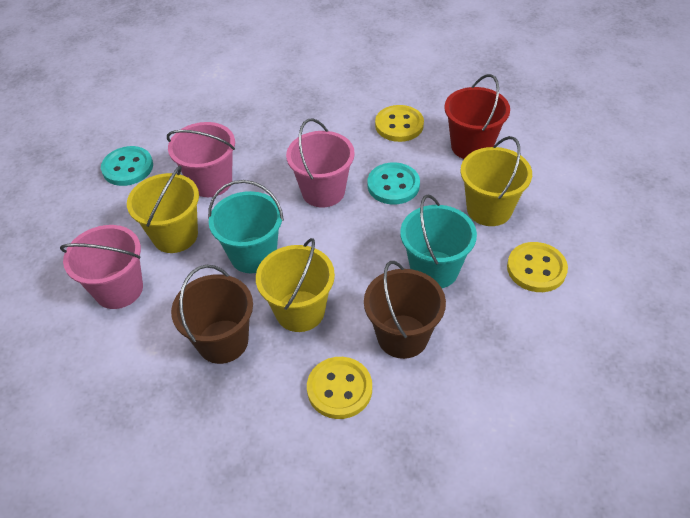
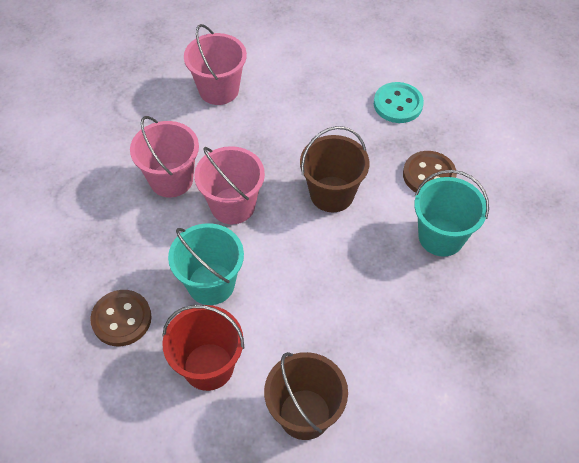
brown button: none = 0 -> [90,290,152,346] [403,151,457,193] = 2
turquoise button: [101,146,153,186] [368,162,420,205] = 2 -> [374,82,424,123] = 1
yellow bucket: [127,166,199,253] [256,238,335,332] [461,136,532,226] = 3 -> none = 0
yellow button: [307,357,372,419] [375,105,424,142] [507,242,568,292] = 3 -> none = 0

